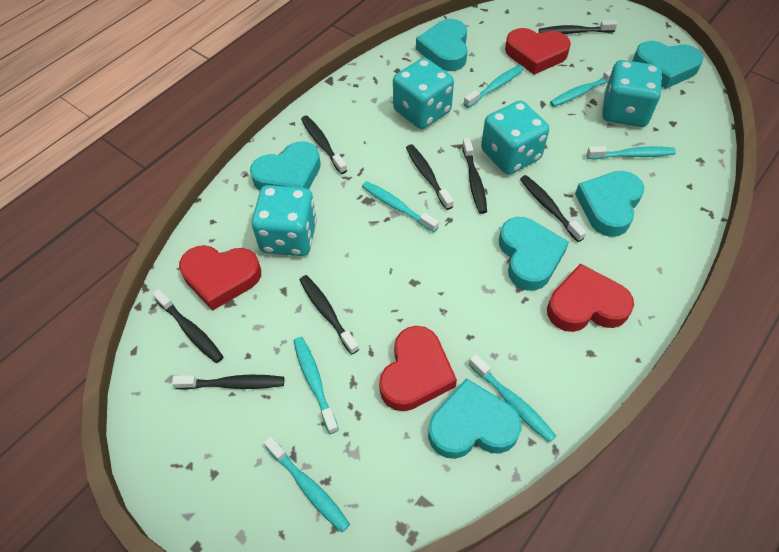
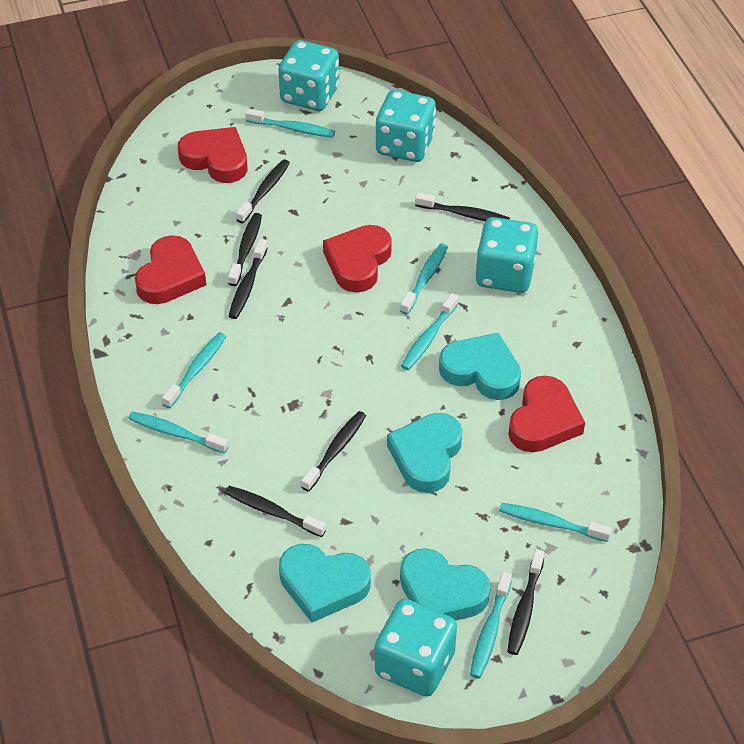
black toothbrush: [153,289,223,363] [172,374,284,390] [299,275,359,354] [301,116,347,174] [406,144,454,210] [462,138,487,214] [520,175,586,242] [539,20,617,34] = 8 -> [225,486,326,537] [228,213,262,286] [229,239,268,319] [236,159,290,223] [301,411,366,492] [415,193,510,221] [507,549,545,655] = 7
turquoise heart: [250,141,321,191] [416,19,468,71] [428,378,522,459] [499,217,569,290] [575,171,644,237] [633,41,703,89] = 6 -> [279,544,371,623] [387,413,463,493] [400,548,491,621] [439,333,521,400] = 4

